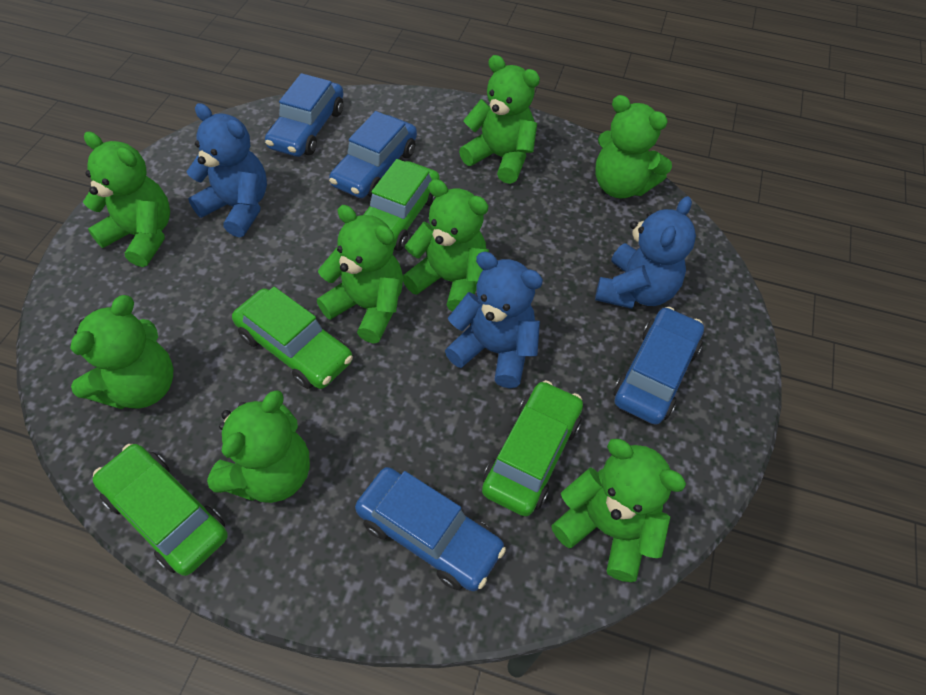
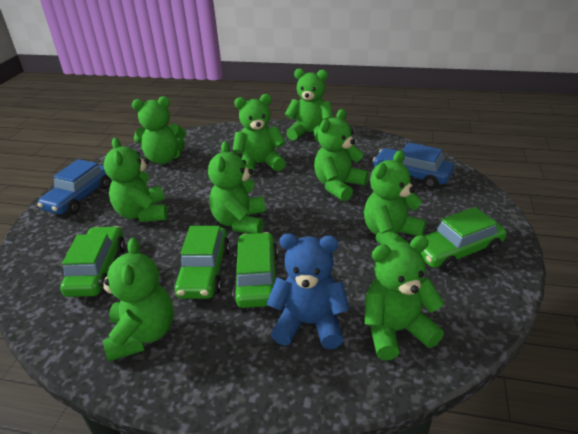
blue car: [265,73,344,157] [329,111,417,198] [355,467,506,591] [614,306,704,425] = 4 -> [38,159,111,215] [373,143,454,188] = 2
blue teddy bear: [186,103,267,237] [445,252,543,388] [595,196,696,309] = 3 -> [267,233,350,349] = 1
green teddy bear: [70,295,173,409] [83,131,170,267] [207,390,310,503] [317,205,403,343] [403,179,489,312] [459,55,540,184] [551,439,686,582] [595,95,672,199] = 8 -> [98,238,173,361] [104,137,168,222] [132,96,186,164] [208,141,266,234] [233,94,286,175] [285,68,333,142] [314,109,369,201] [364,150,426,245] [365,235,444,360] = 9

